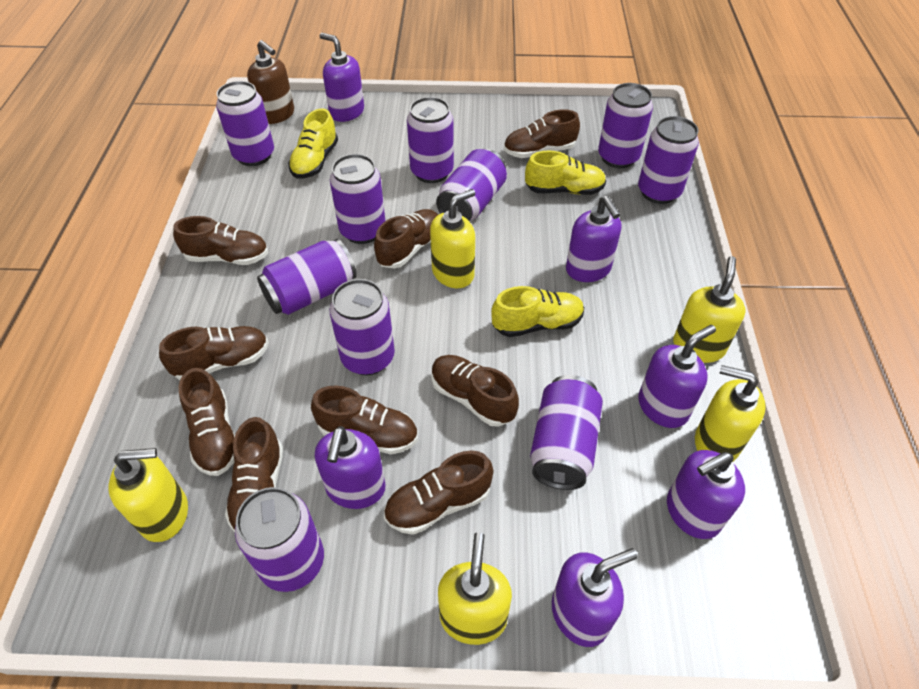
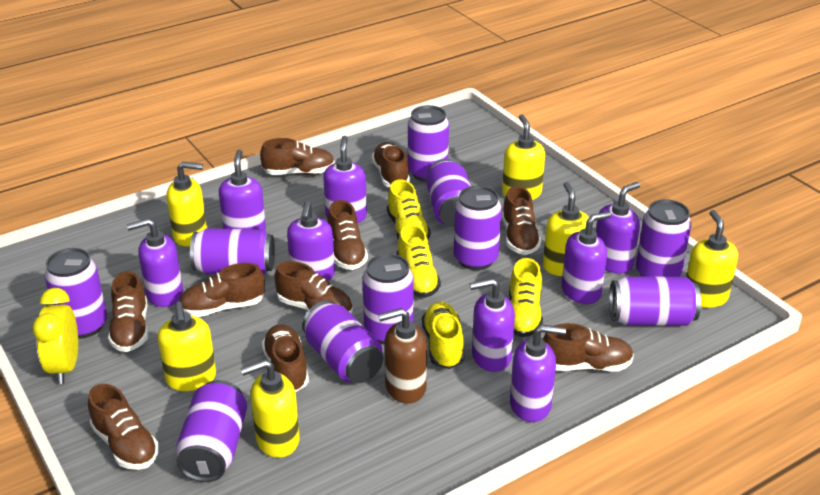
brown shoe: [159,326,269,380] [173,216,268,265] [179,368,235,476] [225,417,283,532] [311,385,418,454] [374,209,438,268] [384,451,493,535] [431,355,519,427] [504,109,580,158] = 9 -> [88,384,159,470] [108,271,148,352] [179,263,265,317] [260,138,335,175] [262,324,309,392] [274,261,353,314] [328,200,368,270] [372,142,410,187] [502,186,541,255] [543,323,634,372] = 10
purple soap dispenser: [315,426,386,509] [320,33,364,122] [552,548,638,647] [566,196,621,282] [638,325,716,428] [667,450,745,539] = 6 -> [127,218,183,307] [219,150,266,230] [287,201,335,281] [323,136,367,223] [470,278,515,372] [510,324,566,422] [561,211,611,304] [596,182,640,274] = 8
yellow clock: none = 0 -> [32,288,78,384] = 1
yellow shoe: [288,109,338,178] [491,286,584,337] [525,151,606,195] = 3 -> [387,180,431,240] [397,224,441,298] [422,302,464,369] [509,258,543,337] = 4
yellow soap dispenser: [108,448,188,542] [430,189,475,288] [438,532,512,645] [673,256,746,363] [695,365,766,462] = 5 -> [158,302,216,391] [166,162,207,247] [240,359,300,458] [502,114,545,200] [543,182,589,276] [686,210,738,308] = 6

